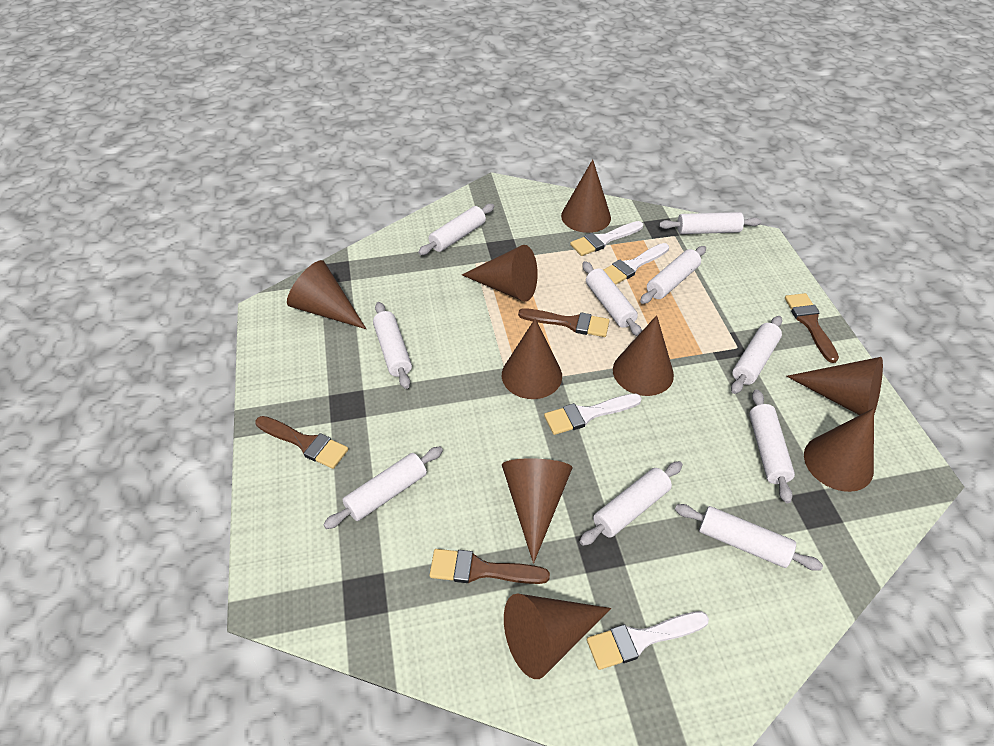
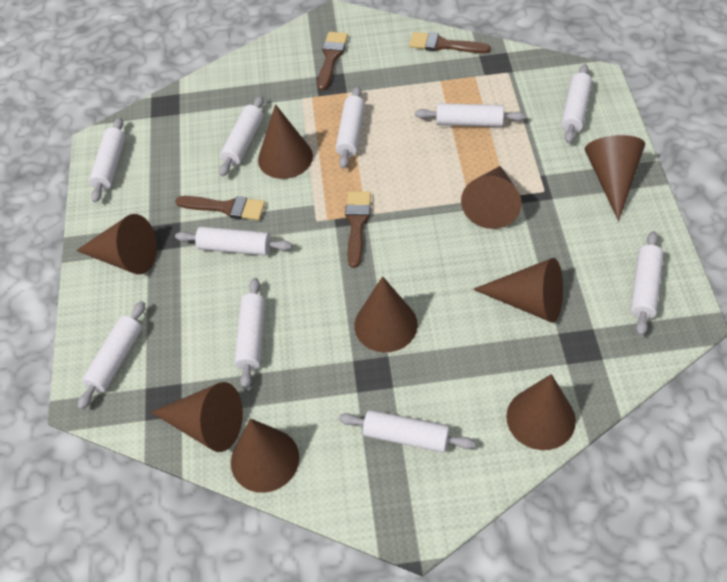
white brush: [544,393,642,435] [570,221,643,256] [587,611,709,670] [604,243,669,285] = 4 -> none = 0

